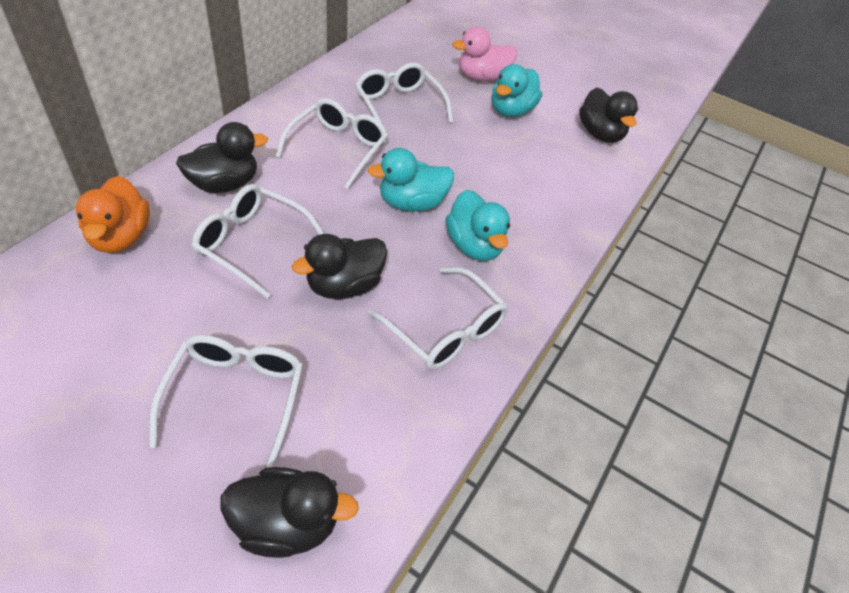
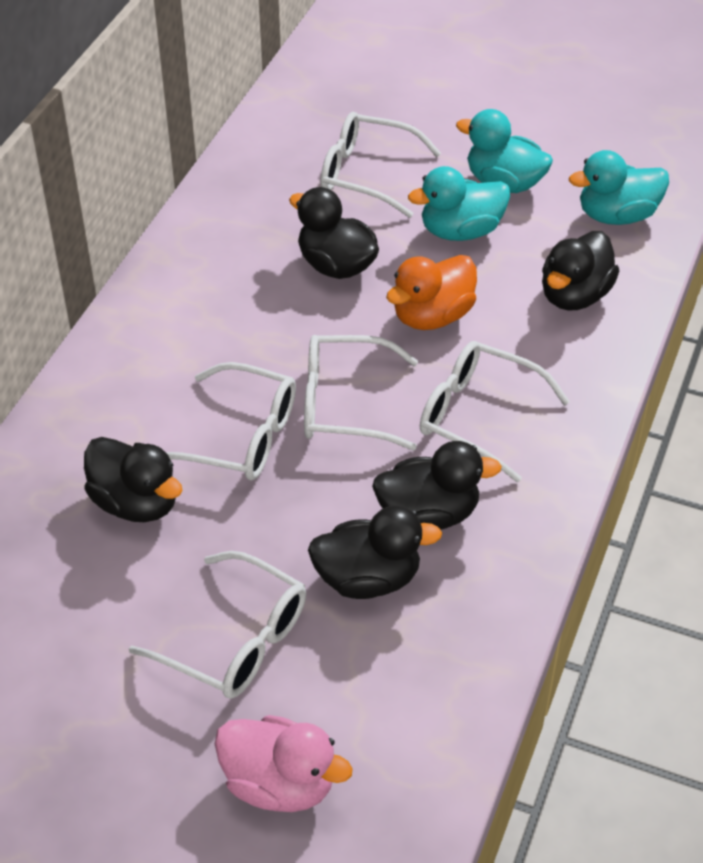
black duck: [176,122,268,193] [220,467,359,558] [292,234,387,299] [579,88,638,143] = 4 -> [84,437,183,522] [289,187,379,279] [308,506,442,599] [372,441,502,530] [542,231,619,310] = 5

